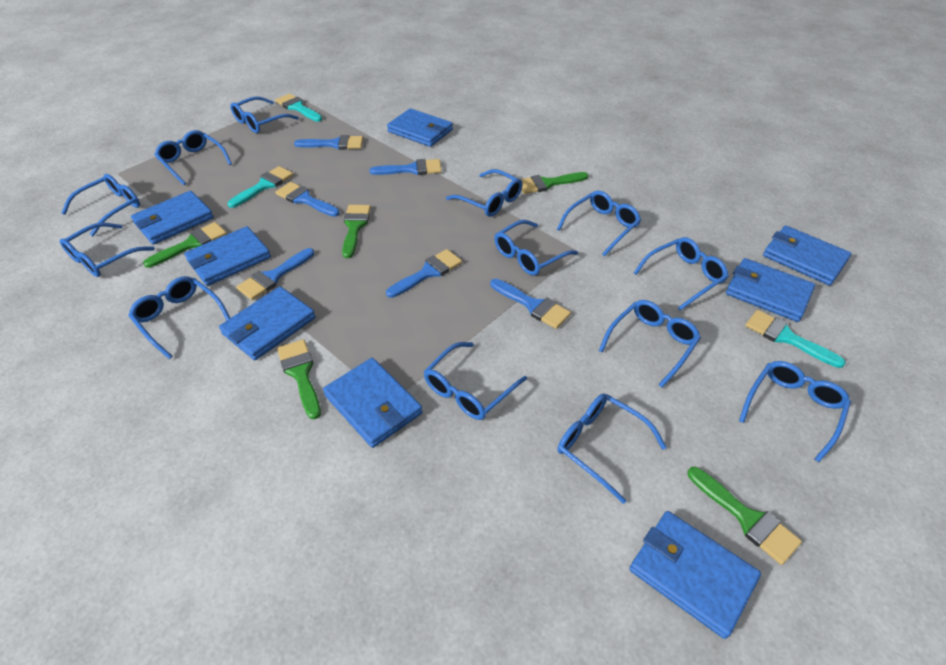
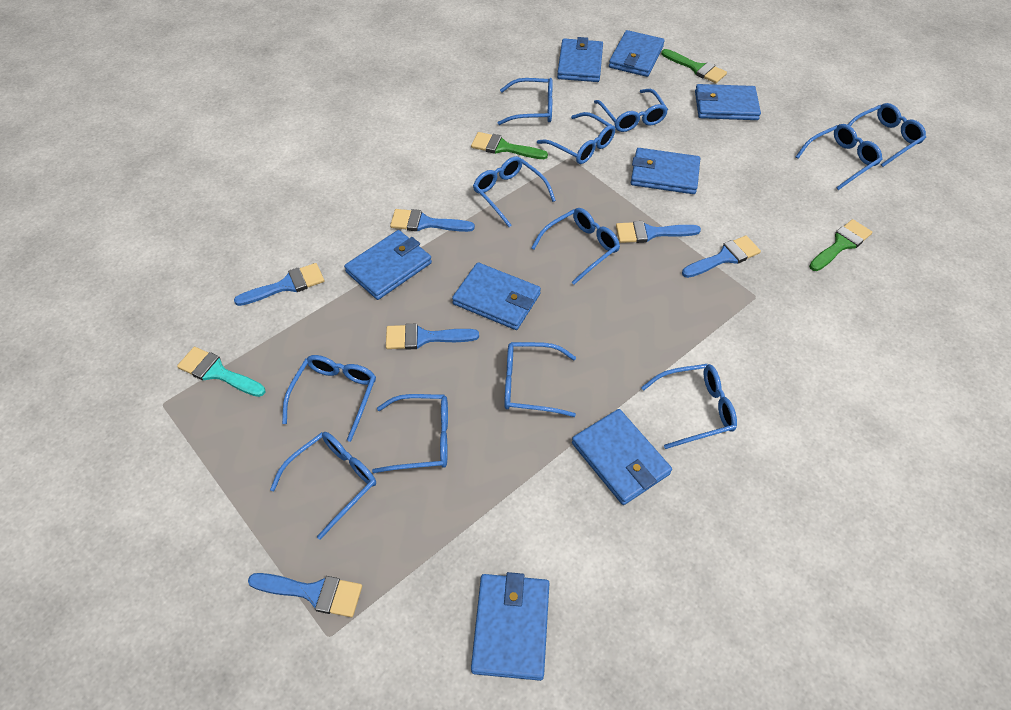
blue glasses: [60,222,155,277] [61,174,140,236] [128,276,230,359] [154,130,232,185] [230,96,299,133] [424,342,527,420] [446,169,522,217] [494,220,578,276] [557,191,641,256] [558,394,667,504] [599,300,701,388] [634,237,729,311] [739,361,851,462] = 13 -> [270,432,376,540] [282,355,376,442] [372,394,448,473] [473,156,556,227] [498,78,553,125] [504,342,576,417] [531,208,620,285] [537,112,615,164] [594,89,668,132] [641,364,737,449] [796,124,883,190] [848,103,926,167] = 12
green brush: [143,222,227,268] [277,339,321,419] [342,205,371,258] [521,172,589,194] [688,467,802,565] = 5 -> [471,132,548,159] [661,49,727,83] [809,219,872,271] = 3
turquoise brush: [228,166,293,208] [275,94,322,122] [745,310,846,368] = 3 -> [177,347,265,397] = 1

